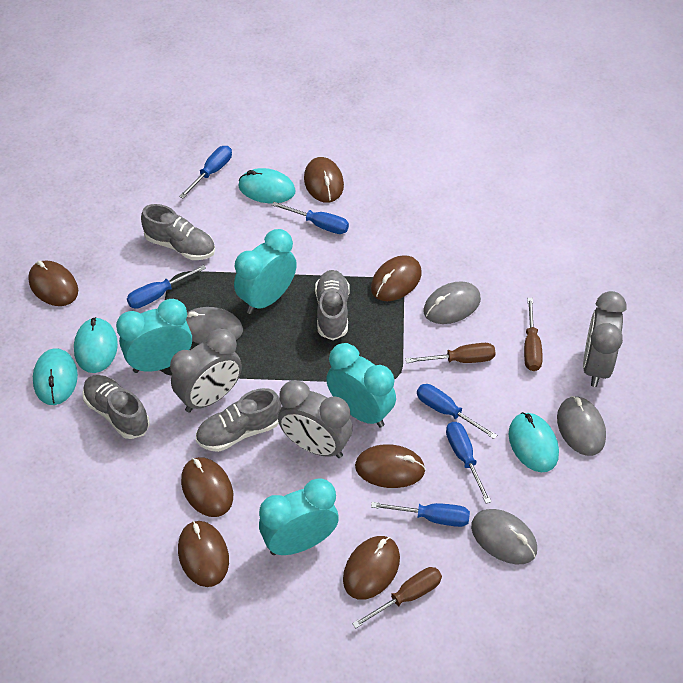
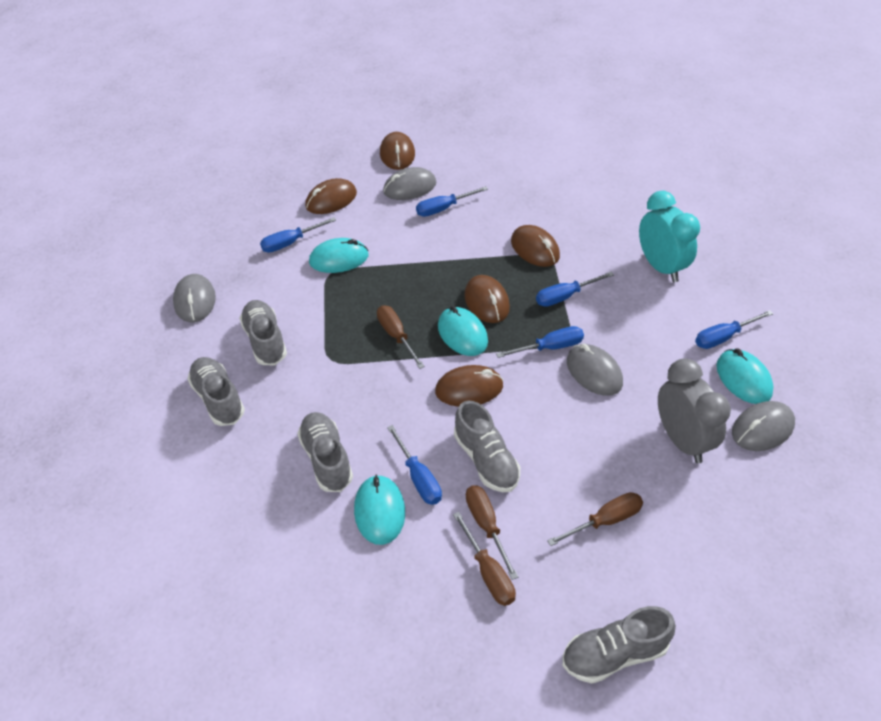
brown mouse: [28,260,78,306] [178,521,229,587] [181,457,233,517] [304,157,344,203] [343,536,400,600] [355,444,426,488] [371,255,422,301] = 7 -> [305,178,357,214] [380,132,415,170] [435,365,503,407] [464,275,510,323] [511,225,560,267] = 5
brown screwdriver: [352,567,442,628] [405,343,495,363] [524,298,543,371] = 3 -> [377,305,425,369] [453,512,516,606] [466,485,518,580] [547,492,643,546] = 4
grey clock: [170,329,242,412] [278,380,353,458] [583,291,626,387] = 3 -> [658,358,731,463] = 1
grey shoe: [82,375,150,439] [141,204,215,260] [196,388,282,452] [315,270,349,340] = 4 -> [187,357,245,426] [239,300,287,365] [297,412,353,492] [454,400,520,492] [562,606,676,683] = 5
turquoise clock: [116,299,192,373] [234,229,297,314] [259,478,339,555] [326,343,396,427] = 4 -> [639,191,700,282] = 1

